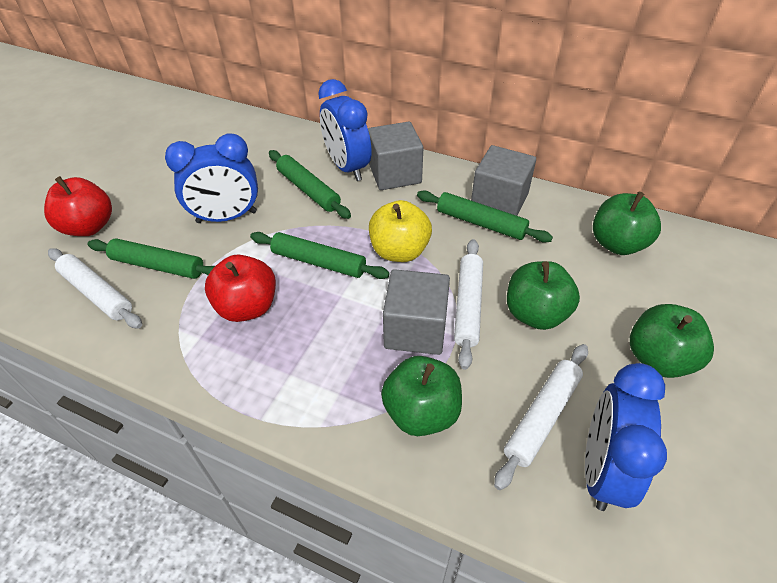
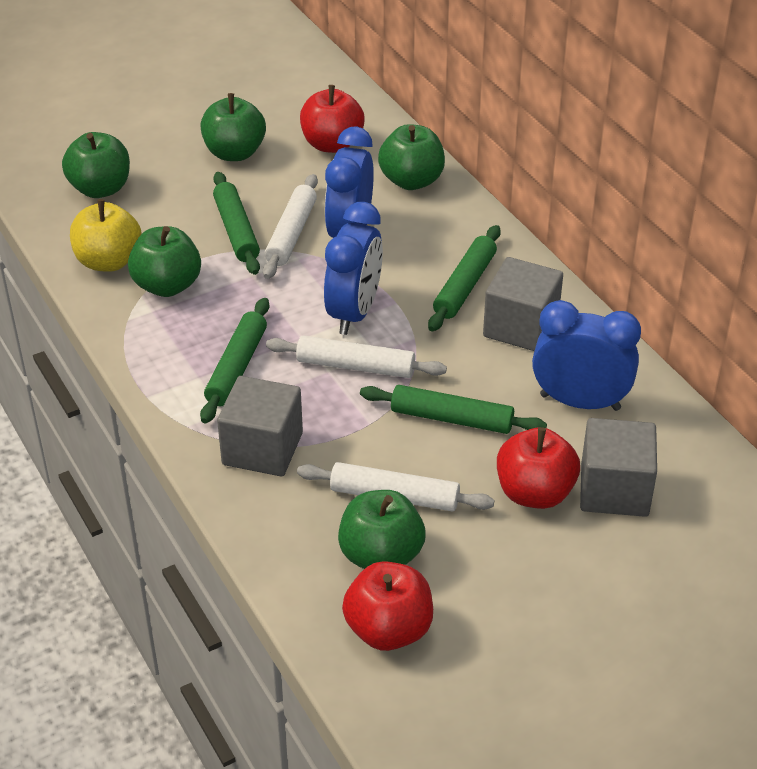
green apple: [381,356,462,436] [507,261,580,330] [593,192,661,255] [630,304,714,378] = 4 -> [62,132,130,198] [128,226,201,297] [200,93,266,161] [338,490,425,569] [378,124,445,190] = 5
red apple: [44,176,112,236] [205,254,276,322] = 2 -> [300,85,365,153] [342,561,433,651] [497,427,580,509] = 3

